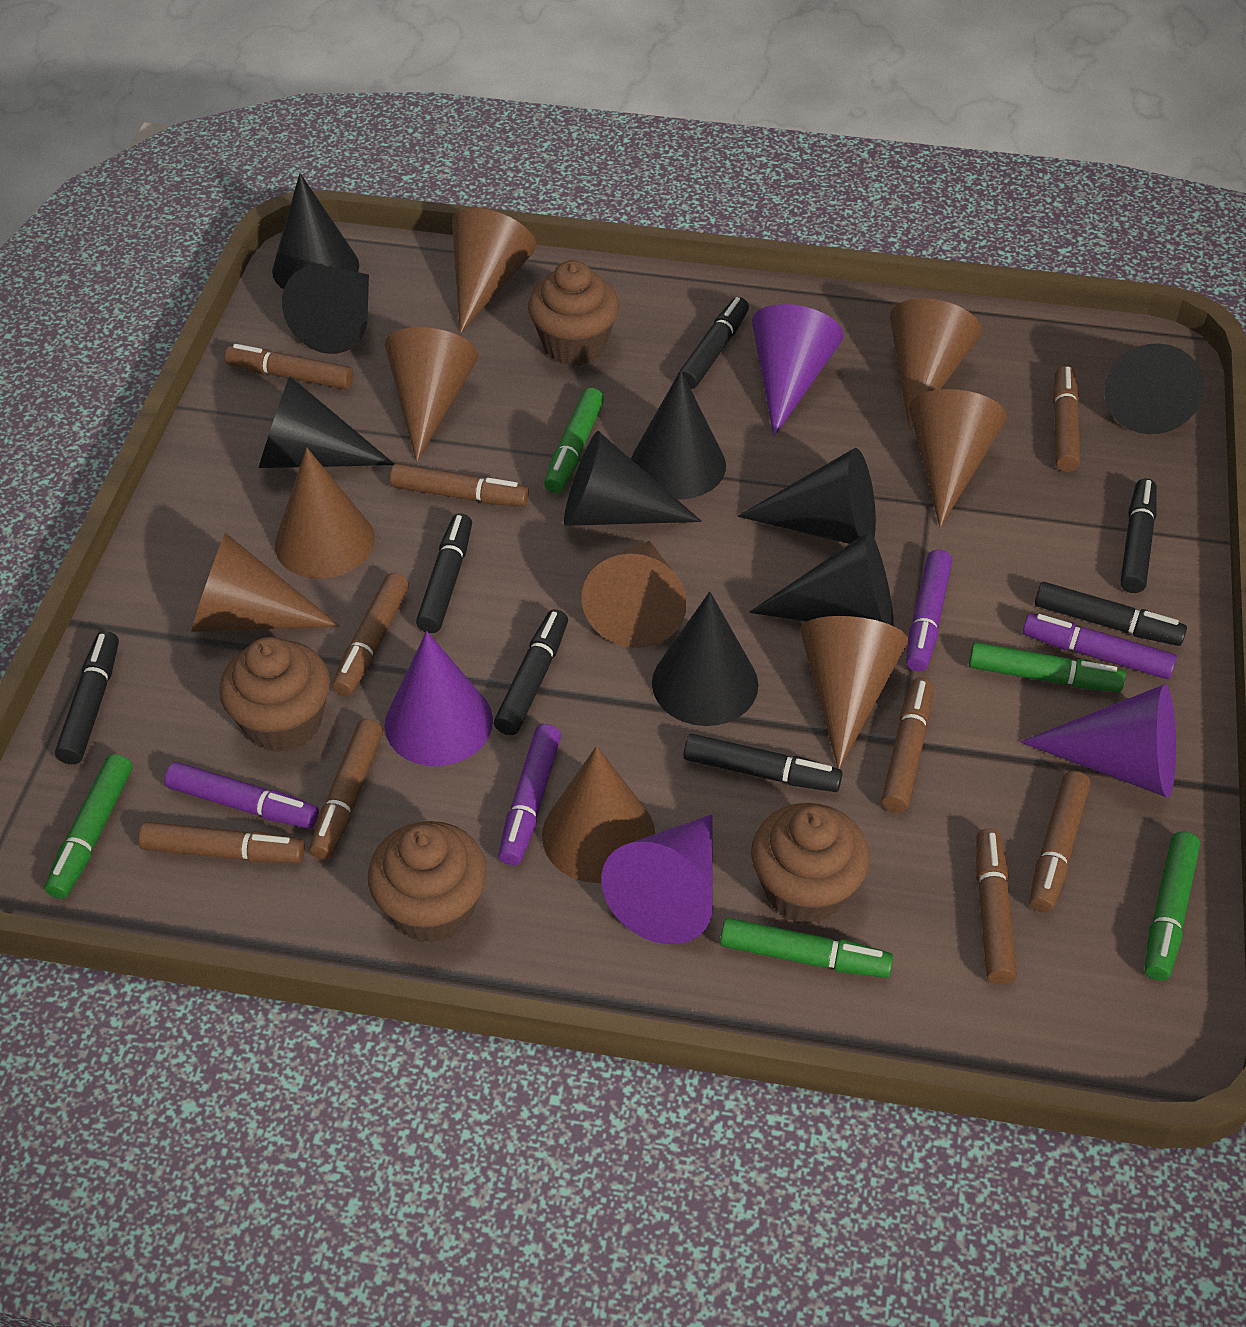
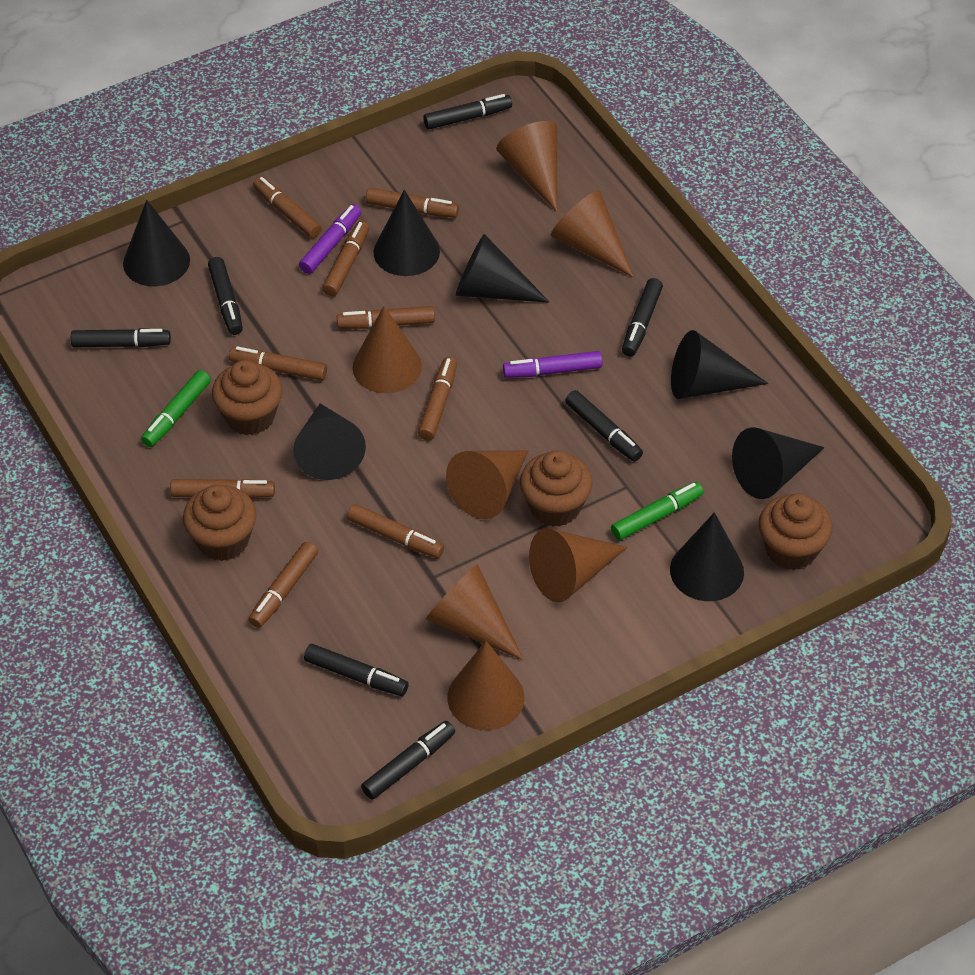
black cone: [259,376,394,468] [272,173,359,289] [282,265,369,354] [564,431,702,526] [631,370,726,499] [652,592,758,726] [738,448,876,544] [749,532,894,626] [1104,343,1204,434] = 9 -> [123,200,190,286] [293,403,366,480] [373,190,440,276] [456,234,550,303] [670,512,744,601] [671,330,768,399] [732,427,825,499] = 7
brown cone: [191,533,340,632] [275,448,375,579] [385,327,478,462] [452,208,537,333] [542,746,655,883] [581,541,687,648] [800,616,908,769] [890,298,982,430] [909,389,1007,528] = 9 -> [352,306,422,393] [426,564,524,660] [446,450,529,519] [447,641,524,730] [496,121,557,212] [529,528,627,602] [551,190,634,277] = 7
green marker: [45,754,132,899] [544,388,604,493] [720,918,893,978] [969,642,1126,692] [1145,831,1200,981] = 5 -> [141,370,211,447] [611,482,704,540] = 2
purple cone: [385,631,493,766] [601,814,713,944] [752,304,843,437] [1020,684,1176,797] = 4 -> none = 0
purple marker: [165,762,319,829] [498,724,561,865] [906,550,952,672] [1023,614,1177,679] = 4 -> [299,204,361,274] [503,351,602,378] = 2

